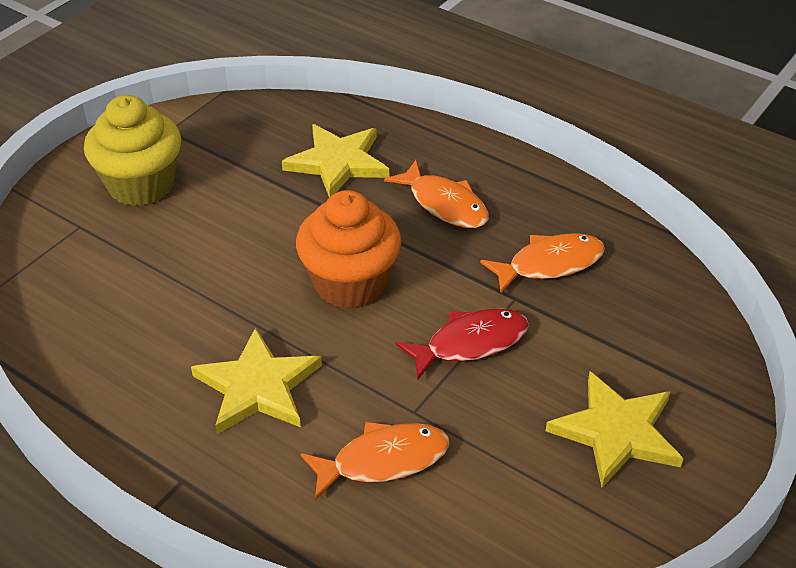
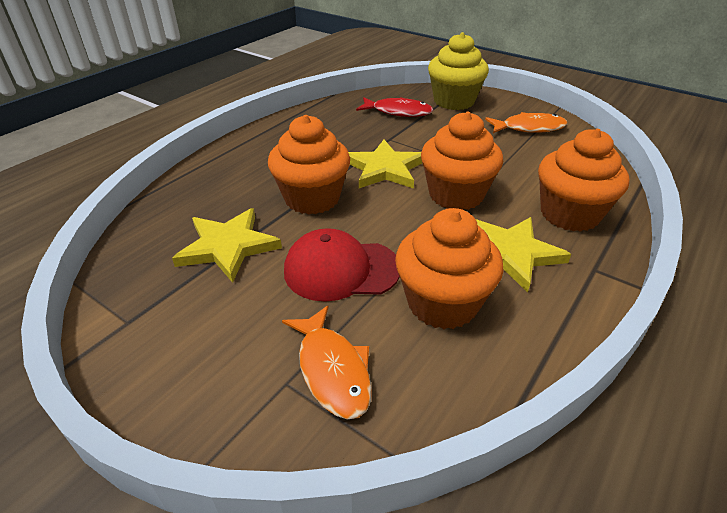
orange cupcake: [296,190,401,309] = 1 -> [268,115,350,215] [395,208,504,329] [421,112,503,210] [538,129,629,232] = 4
orange fish: [300,422,449,500] [384,160,489,228] [480,233,605,293] = 3 -> [282,305,372,419] [485,112,568,133] = 2
red cap: none = 0 -> [284,228,400,302] = 1

